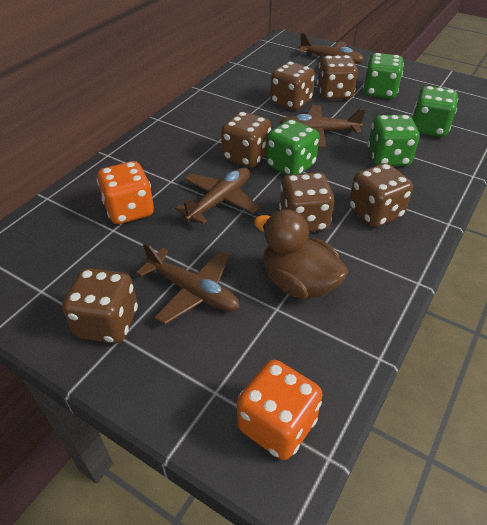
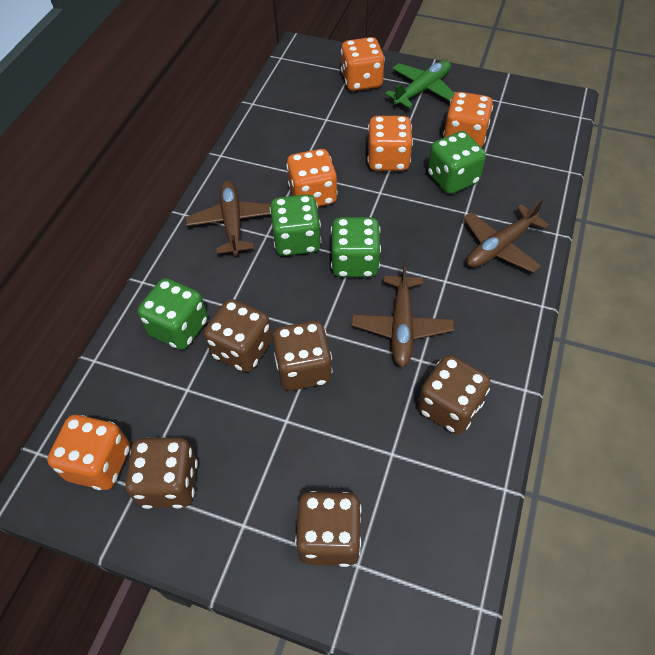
brown dice: [62,268,138,343] [221,112,271,168] [270,62,315,110] [279,172,334,232] [317,55,358,100] [349,163,413,227] = 6 -> [125,438,198,509] [204,299,272,372] [272,321,333,391] [295,491,362,567] [418,355,491,434] = 5
brown duck: [254,209,348,299] = 1 -> none = 0
brown plane: [136,242,240,324] [175,167,260,224] [279,105,365,147] [297,33,364,64] = 4 -> [186,181,271,256] [352,261,454,367] [463,199,549,273] = 3
green plane: none = 0 -> [385,60,455,108] = 1
orange dice: [96,161,154,224] [237,360,323,460] = 2 -> [47,415,130,490] [286,149,338,207] [341,37,385,91] [367,116,413,171] [443,92,493,147] = 5

